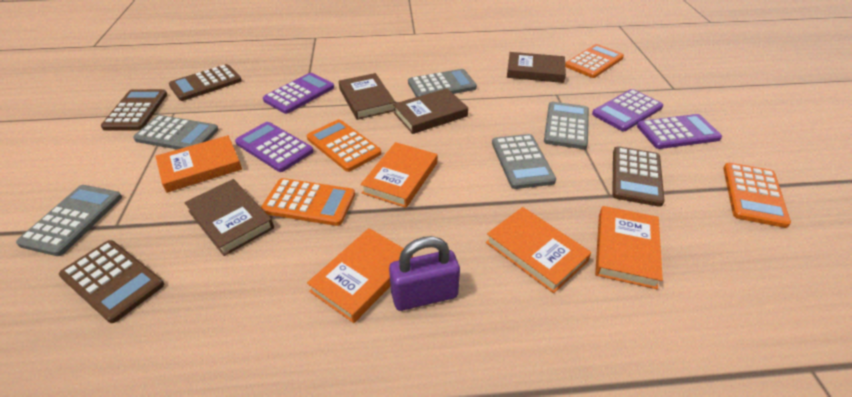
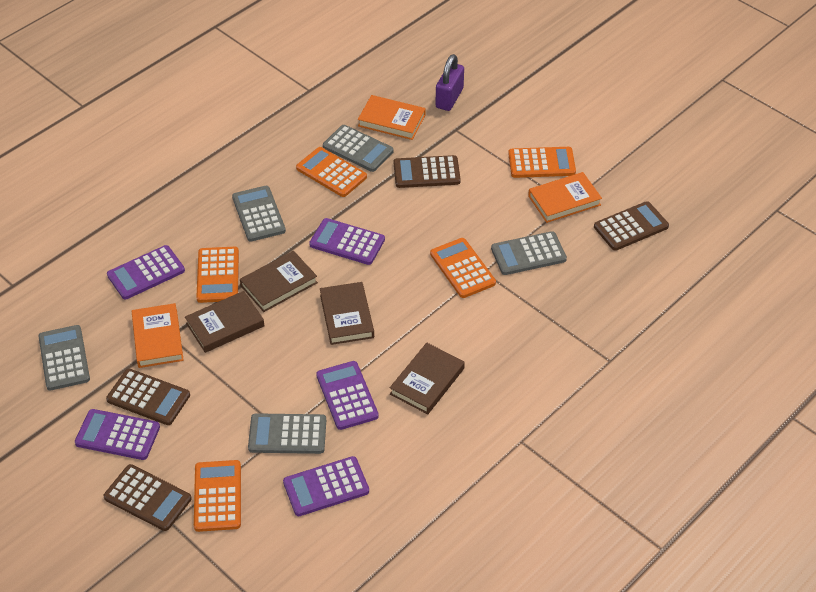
orange book: [156,135,242,193] [307,228,413,323] [360,142,437,208] [486,207,591,293] [595,206,663,289] = 5 -> [131,303,184,368] [358,95,426,140] [528,172,602,223] = 3
orange calculator: [261,178,355,226] [307,119,381,172] [565,44,624,78] [723,163,791,228] = 4 -> [194,460,241,532] [196,247,239,303] [296,147,367,197] [430,238,496,298] [508,147,576,178] = 5
purple calculator: [235,122,313,172] [263,73,334,114] [592,89,663,131] [637,114,722,149] = 4 -> [75,409,160,460] [107,245,185,300] [283,456,369,516] [309,218,385,265] [316,361,379,430] = 5

